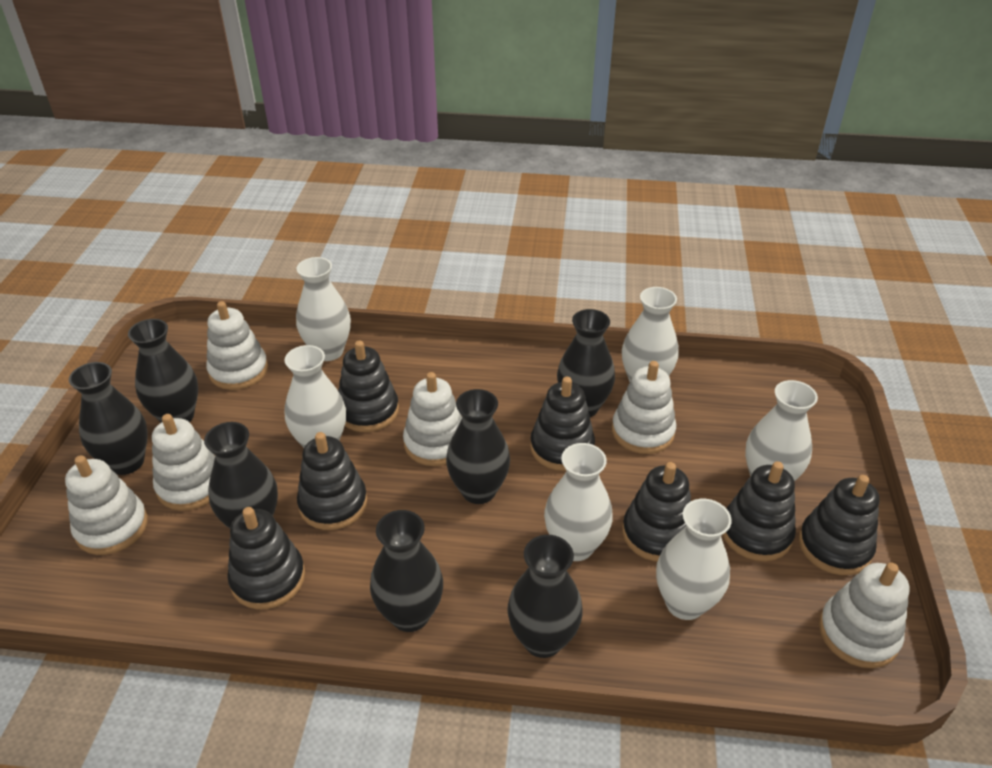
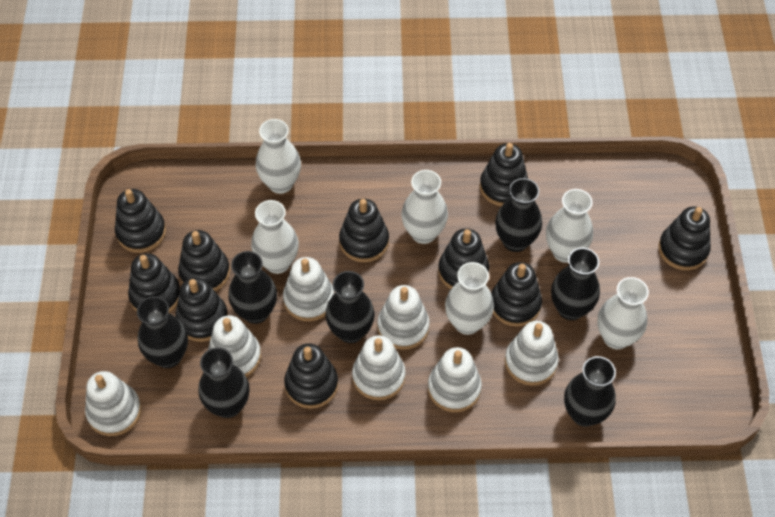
black stacking toy: [227,507,305,610] [297,432,367,530] [338,341,399,432] [530,377,595,471] [622,462,691,562] [723,461,796,561] [799,475,880,575] = 7 -> [115,189,166,253] [128,253,180,313] [175,277,228,342] [178,230,230,291] [284,344,338,409] [339,198,389,262] [438,228,489,289] [480,143,528,206] [491,262,542,327] [658,206,711,270] = 10
white stacking toy: [65,455,148,555] [152,414,215,511] [206,301,268,390] [403,372,462,466] [612,361,676,454] [819,563,909,668] = 6 -> [85,371,141,436] [208,315,261,377] [283,257,334,321] [352,335,406,400] [377,285,430,350] [428,347,482,412] [505,321,559,386] = 7

